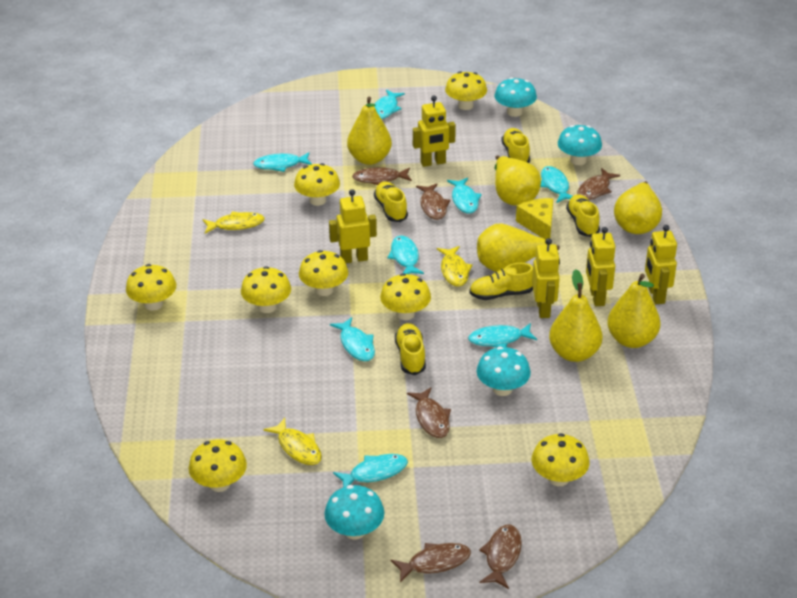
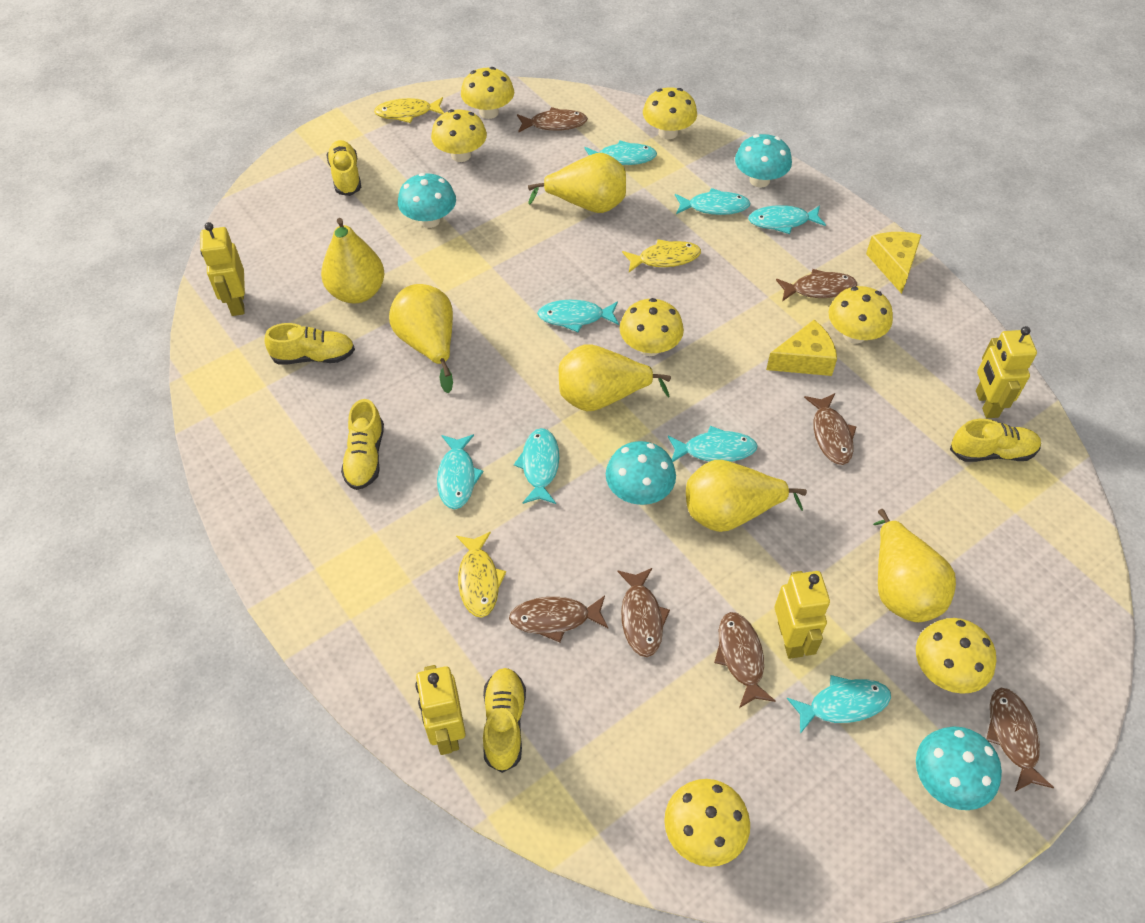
brown fish: [352,167,412,185] [391,543,471,583] [407,387,451,438] [416,184,450,220] [479,525,522,589] [577,168,620,200] = 6 -> [509,596,609,642] [517,107,588,133] [617,568,670,657] [714,612,776,708] [776,269,857,301] [804,393,857,465] [987,688,1054,792] = 7
yellow cheese: [516,198,553,240] = 1 -> [766,320,837,376] [866,232,921,294] = 2
yellow mushroom: [126,264,176,310] [189,439,247,492] [241,266,291,313] [294,163,340,206] [299,250,349,296] [380,273,431,320] [445,71,487,110] [532,433,589,486] = 8 -> [431,109,487,162] [461,67,514,119] [620,298,684,356] [643,87,697,139] [664,779,750,867] [828,286,893,344] [916,618,996,694] = 7
yellow robot: [329,189,377,263] [413,96,456,167] [532,238,560,318] [586,227,616,306] [645,225,677,304] = 5 -> [201,222,245,316] [416,665,466,755] [775,571,830,659] [976,326,1037,418] = 4

